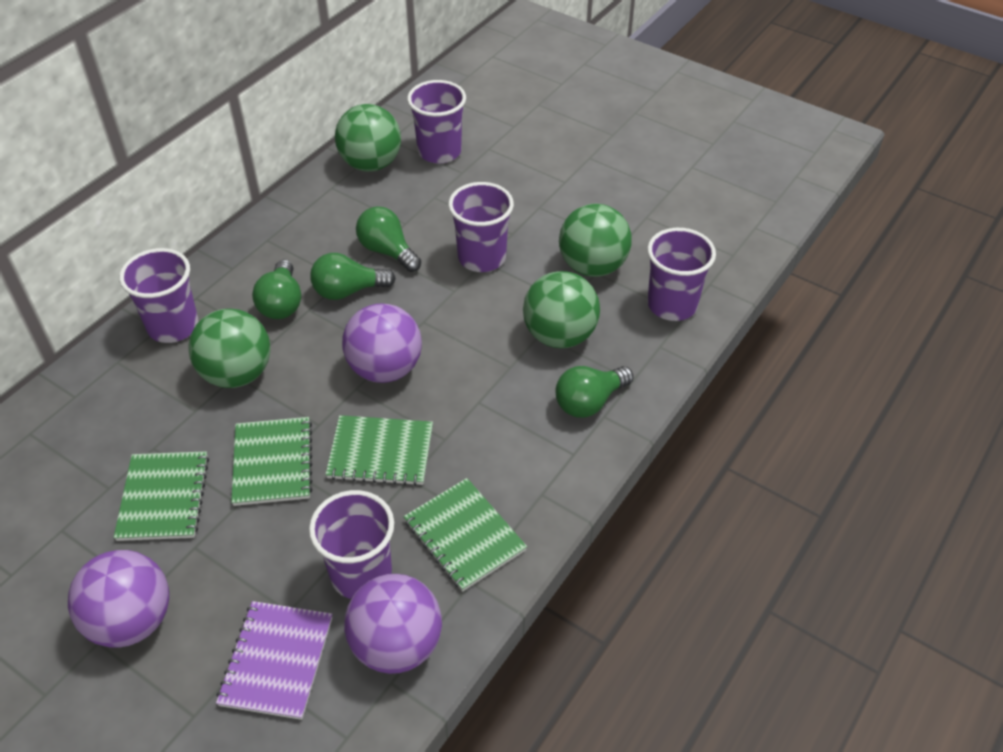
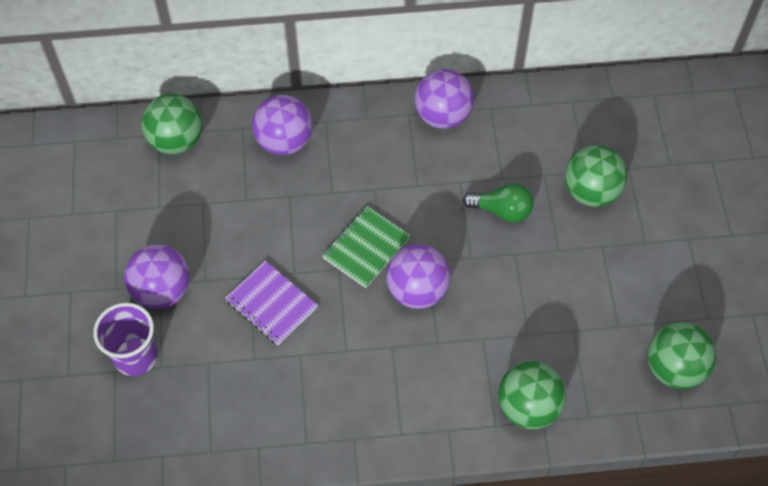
green light bulb: [252,260,301,319] [310,253,396,300] [356,206,421,272] [556,366,634,418] = 4 -> [463,183,534,223] = 1
green notebook: [114,451,209,541] [231,417,312,506] [325,415,433,486] [403,478,527,591] = 4 -> [322,206,411,288] = 1
purple ball: [68,550,169,648] [342,304,422,383] [344,574,442,674] = 3 -> [124,244,190,309] [252,95,313,155] [386,244,451,309] [414,69,474,129] = 4
purple cup: [119,248,198,343] [309,490,394,599] [407,80,466,164] [448,182,514,272] [647,228,716,321] = 5 -> [93,303,158,376] = 1

